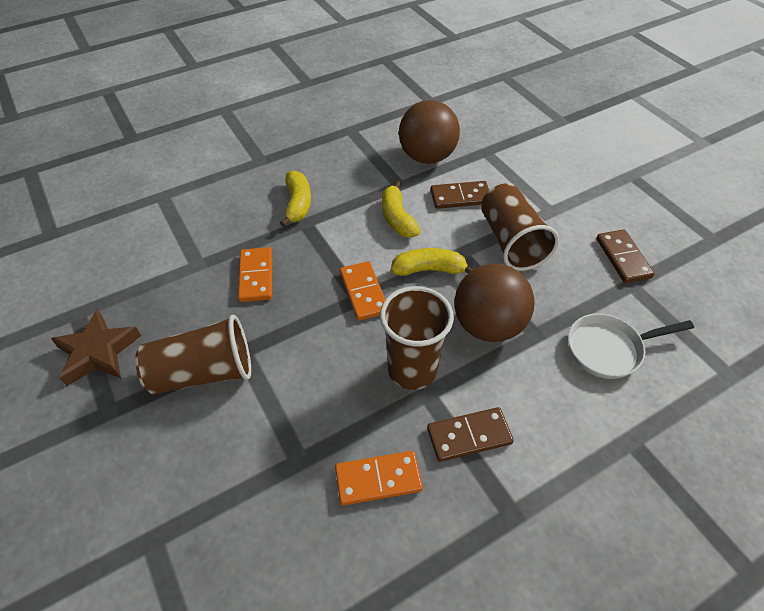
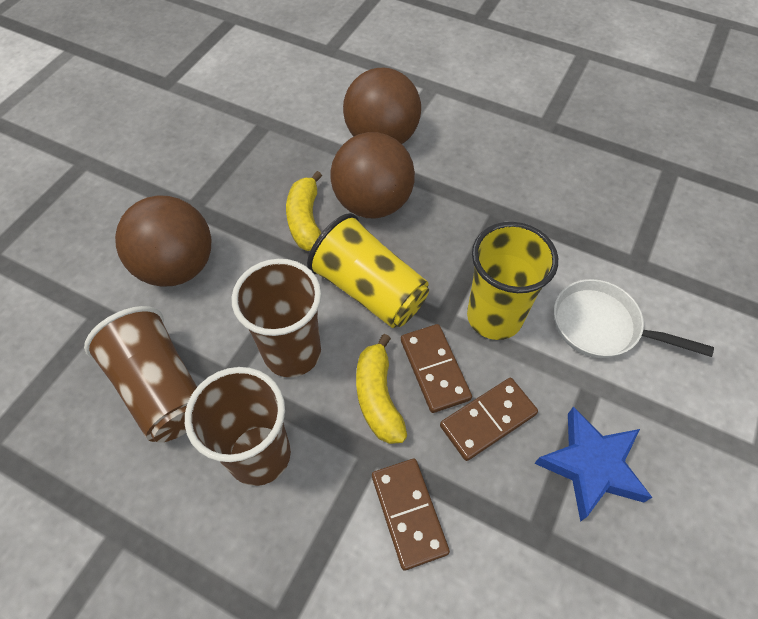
blue star: none = 0 -> [534,407,652,522] = 1
brown ball: [399,100,460,164] [454,264,535,342] = 2 -> [115,195,211,287] [331,132,415,219] [343,68,421,144] = 3
brown star: [51,309,141,386] = 1 -> none = 0
orange domino: [238,247,272,302] [335,451,423,506] [340,261,386,321] = 3 -> none = 0
yellow banana: [280,170,311,227] [382,181,420,238] [391,248,474,276] = 3 -> [286,171,322,251] [356,334,407,444] = 2
yellow cup: none = 0 -> [307,213,429,328] [467,222,558,340] = 2

